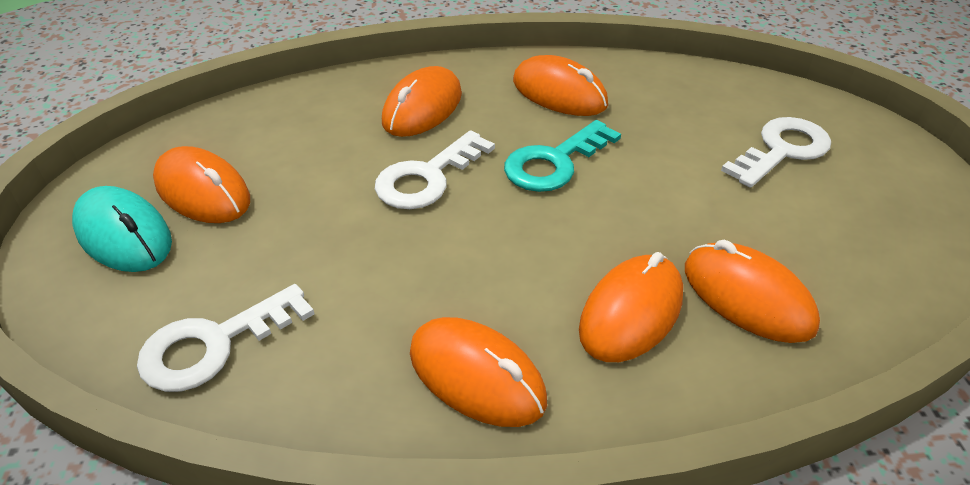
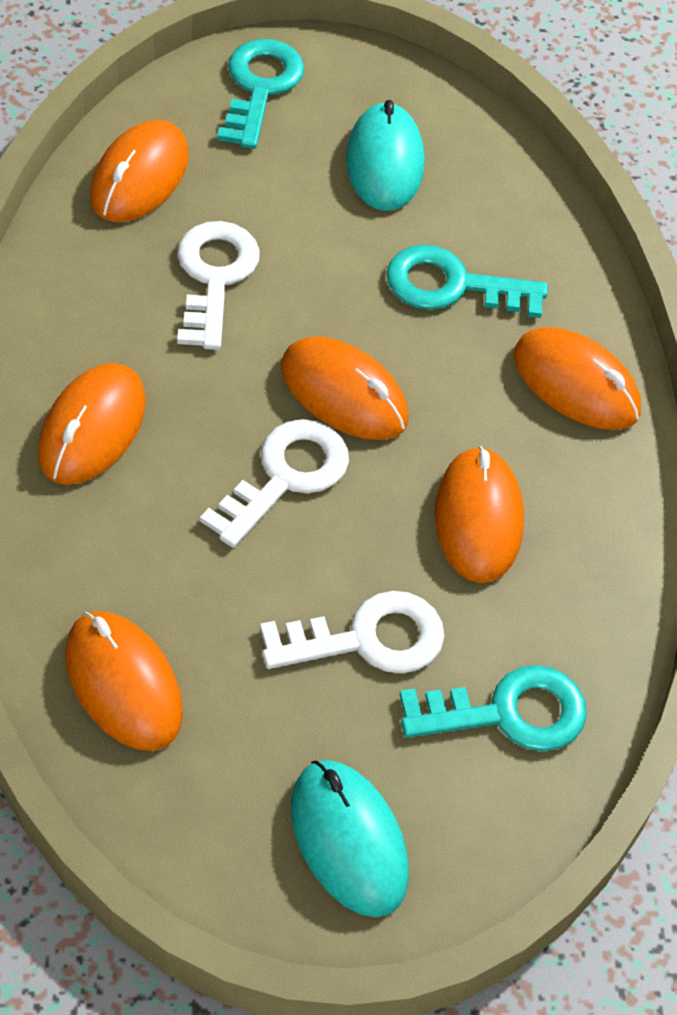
turquoise key: [504,120,621,192] = 1 -> [217,39,304,149] [386,245,548,318] [400,665,587,751] = 3
turquoise mouse: [72,186,172,272] = 1 -> [291,760,409,917] [346,100,425,211] = 2

